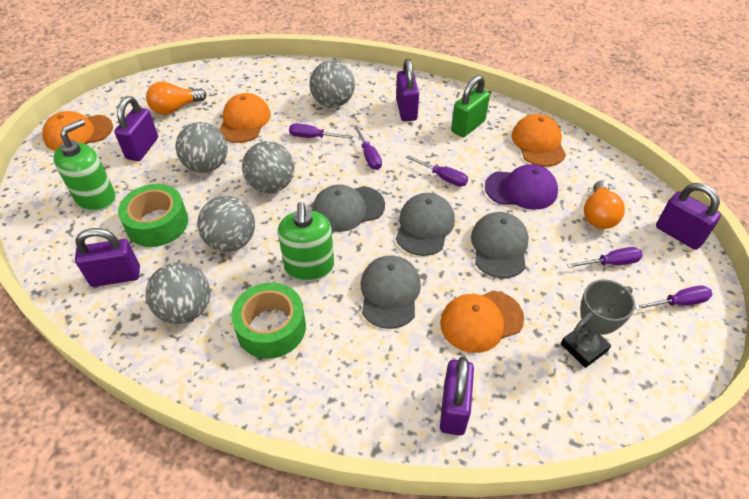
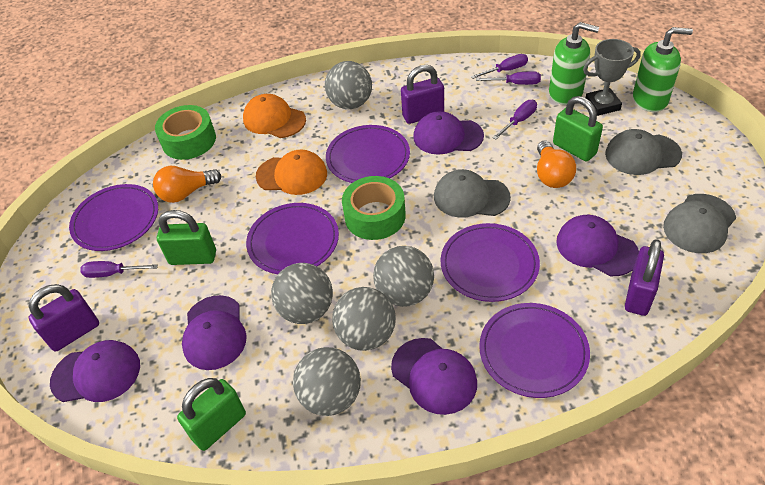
green padlock: [451,75,490,137] = 1 -> [157,210,216,265] [177,378,246,451] [553,96,603,161] = 3
grey cap: [312,184,385,232] [361,256,421,329] [396,193,455,256] [471,212,529,278] = 4 -> [434,169,511,218] [605,129,682,175] [663,194,736,253] = 3
orange cap: [42,111,113,151] [219,93,271,143] [440,291,524,353] [512,114,566,167] = 4 -> [243,94,306,138] [256,149,327,195] = 2
purple cap: [485,164,558,210] = 1 -> [50,340,140,402] [182,295,247,370] [391,338,477,415] [413,111,484,155] [556,215,639,276] = 5
purple padlock: [75,228,140,287] [114,96,158,161] [396,59,419,121] [440,357,474,435] [656,183,721,250] = 5 -> [28,284,99,352] [401,65,444,124] [625,239,664,316] = 3
purple plate: none = 0 -> [69,184,158,251] [246,203,339,274] [326,125,410,183] [441,223,540,302] [479,303,590,398] = 5
purple screwdriver: [289,123,353,139] [354,125,382,170] [406,155,468,187] [567,247,643,268] [635,285,712,310] = 5 -> [80,261,158,278] [471,54,528,79] [476,71,541,85] [493,100,537,140] = 4

